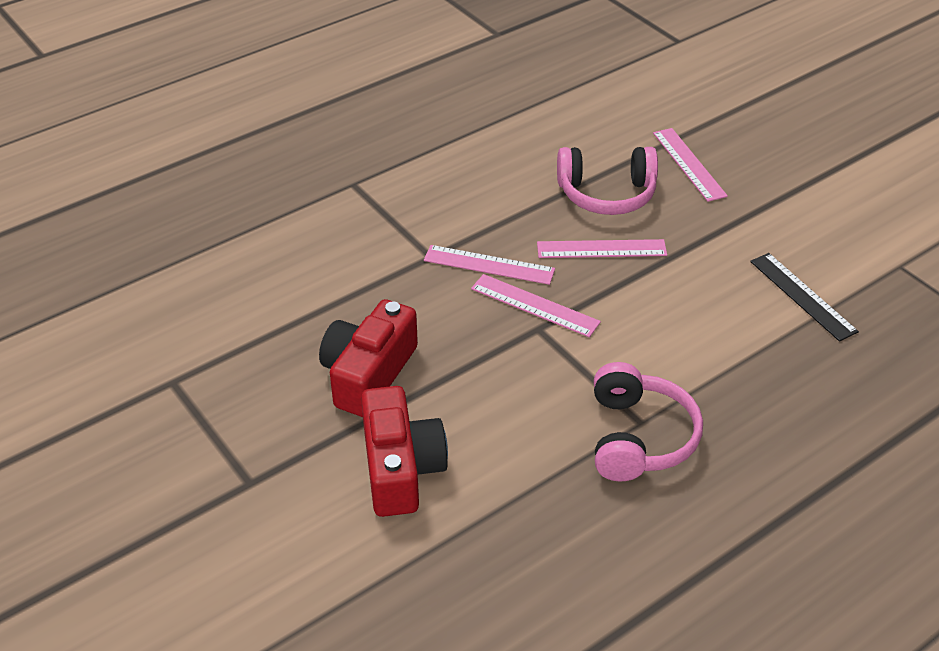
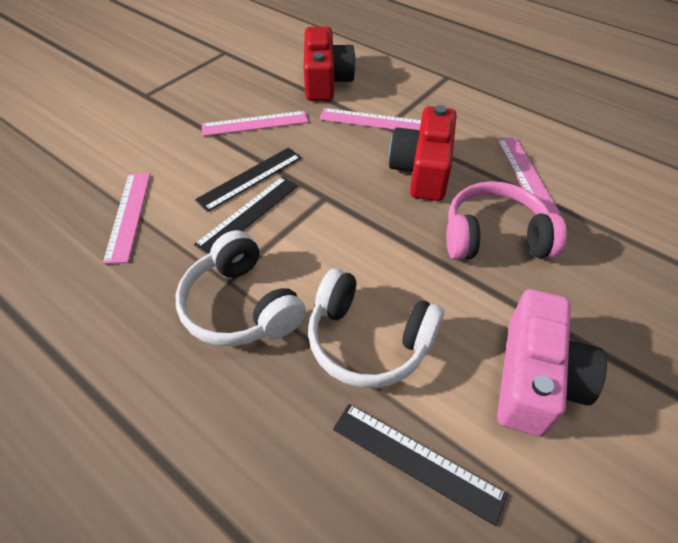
black ruler: [750,253,859,342] = 1 -> [194,177,298,254] [195,148,301,212] [333,404,508,526] = 3
pink camera: none = 0 -> [497,289,607,436] = 1
pink headphones: [557,147,658,215] [594,362,703,481] = 2 -> [446,181,567,260] = 1
white headphones: none = 0 -> [176,230,306,346] [308,268,444,388] = 2

